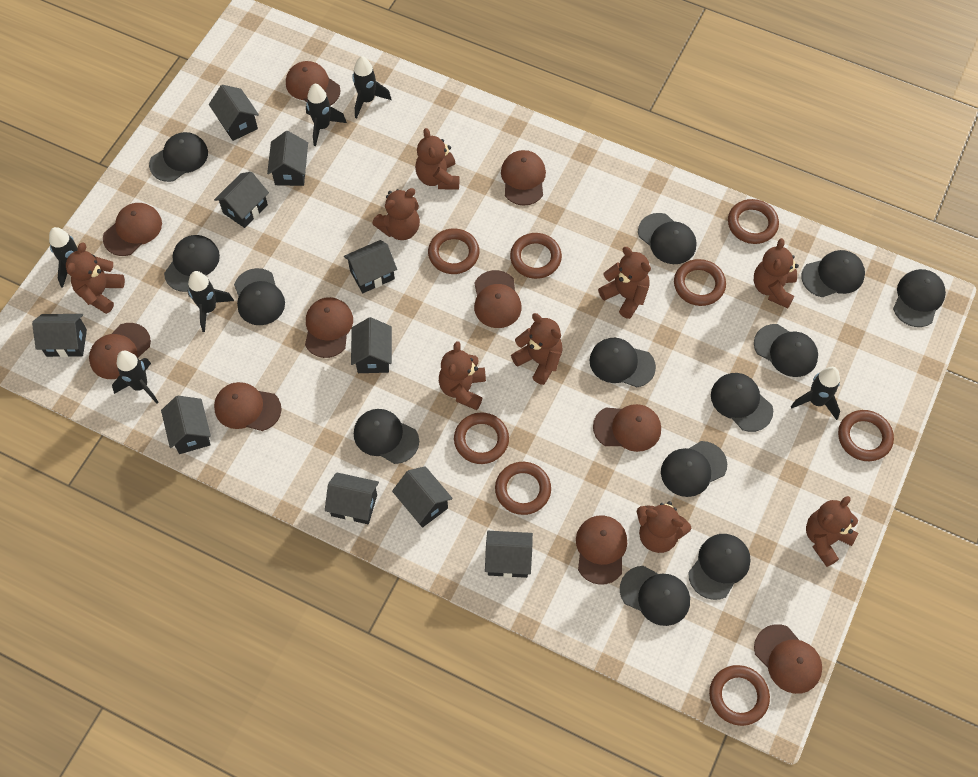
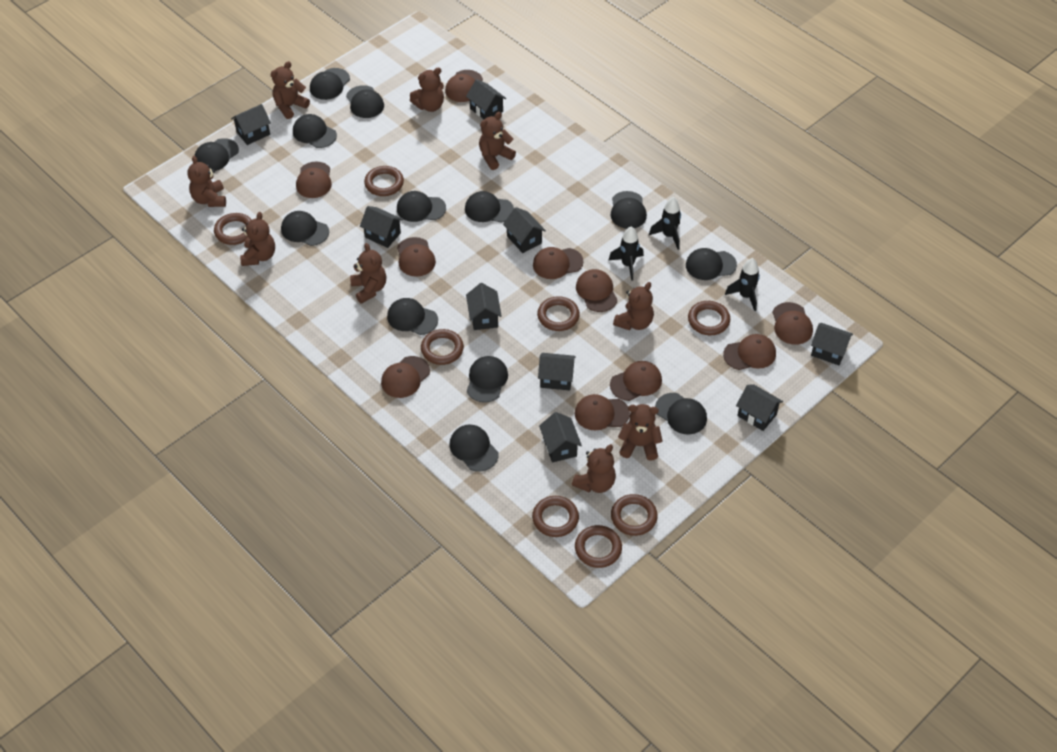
black house: [32,314,87,357] [161,396,211,454] [209,85,259,141] [214,172,269,228] [267,131,308,186] [325,472,379,524] [344,240,397,293] [351,317,392,373] [392,466,453,528] [485,531,533,578] = 10 -> [231,104,271,145] [360,206,403,248] [466,79,506,119] [466,283,502,330] [503,207,546,253] [538,353,576,391] [539,412,582,463] [736,384,783,431] [811,323,853,365] = 9
black rocket: [49,227,96,288] [112,351,159,404] [187,271,234,332] [306,83,347,146] [352,56,391,118] [791,367,840,420] = 6 -> [609,227,644,281] [649,197,681,250] [725,258,760,311] = 3

